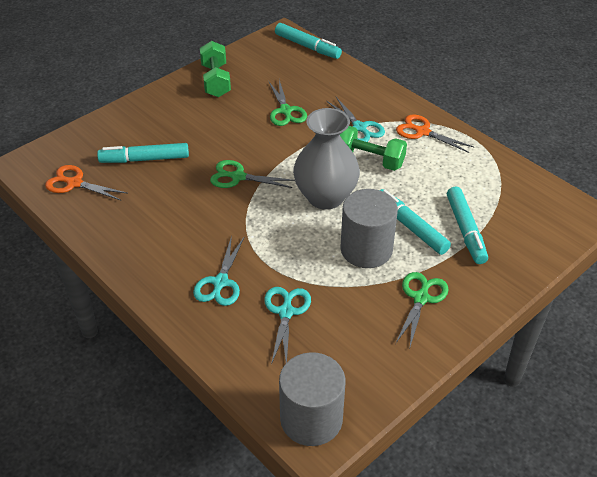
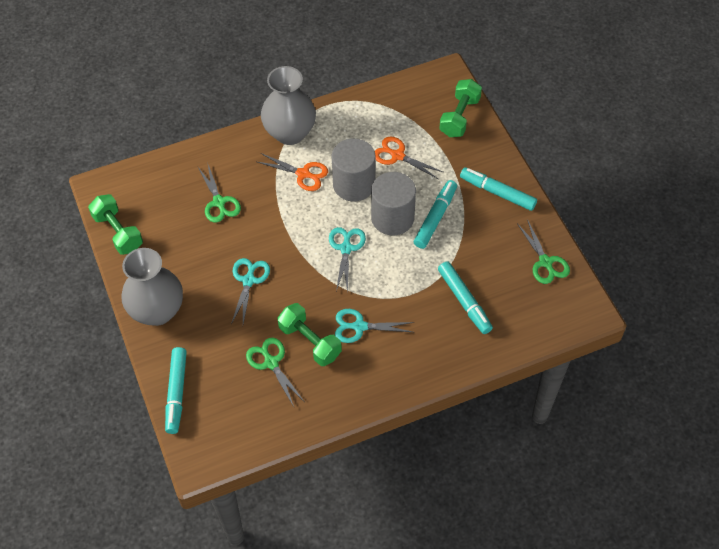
green dumbbell: [200,41,231,97] [340,126,407,171] = 2 -> [88,194,143,255] [277,303,342,366] [439,79,482,137] = 3
grey vase: [293,108,360,210] = 1 -> [122,248,183,326] [261,66,316,145] = 2

